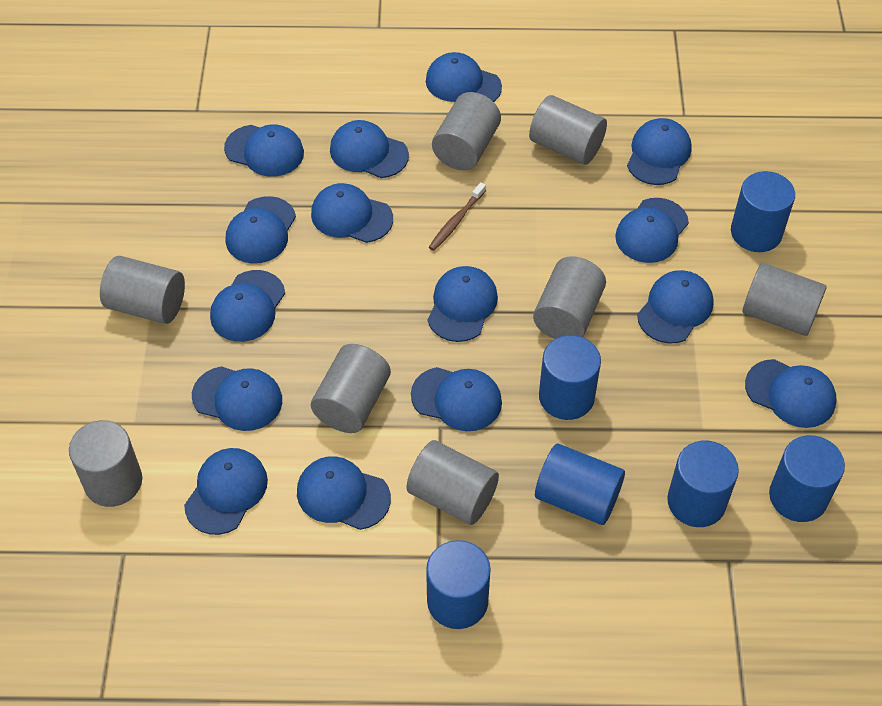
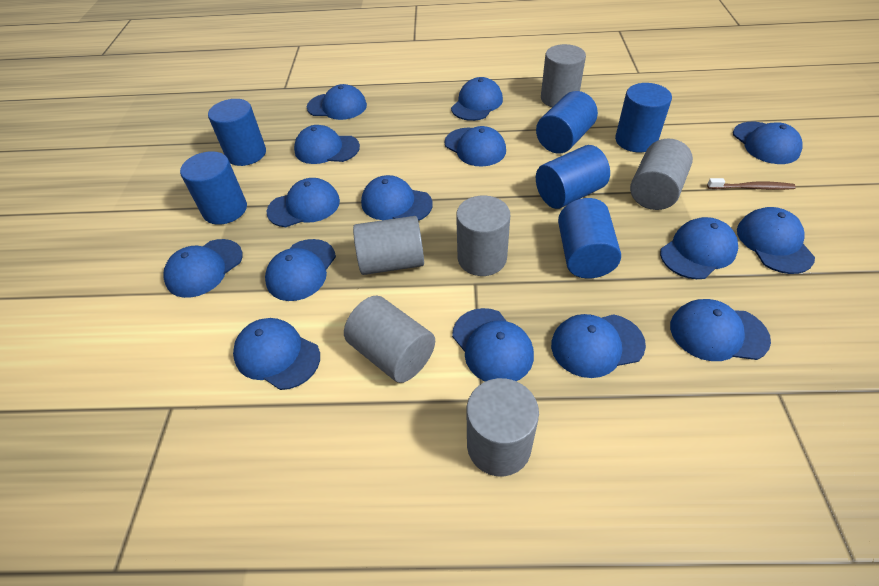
grey cylinder: [69,420,142,507] [100,256,185,324] [311,344,391,433] [406,440,499,525] [432,92,501,170] [529,95,607,165] [533,257,606,339] [742,263,827,336] = 8 -> [344,296,435,383] [353,216,424,275] [456,195,510,276] [467,378,539,476] [541,44,586,107] [630,139,693,210] = 6

